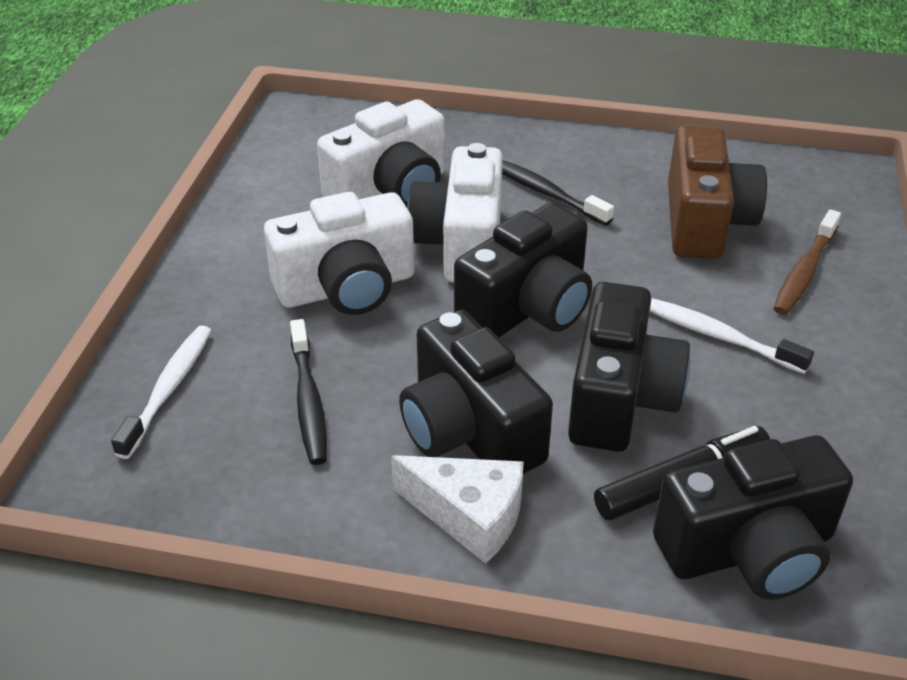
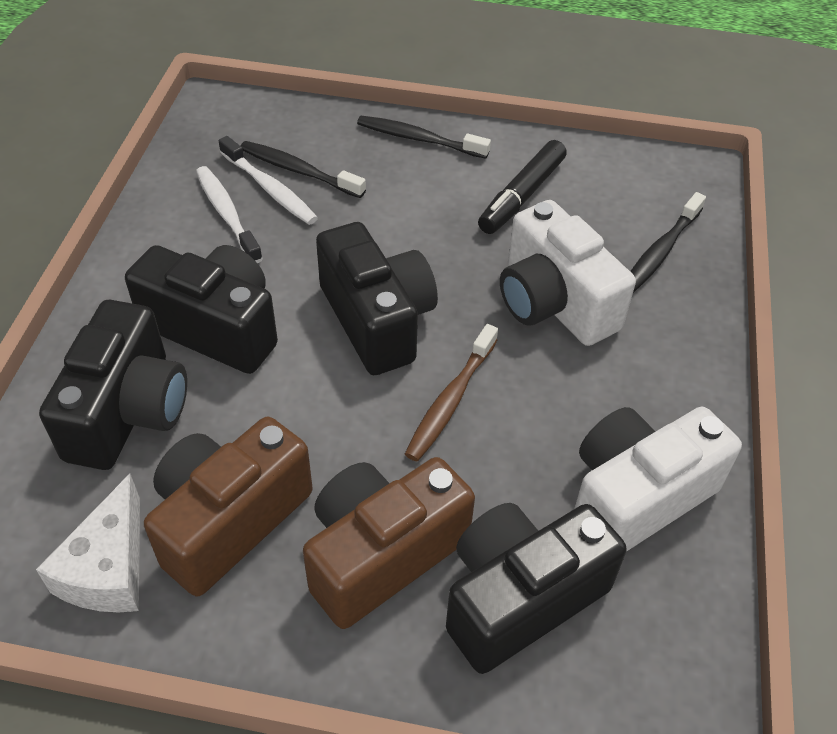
black toothbrush: [290,319,327,465] [502,160,614,226] = 2 -> [241,141,366,198] [357,116,491,159] [630,192,706,293] = 3
brown camera: [668,125,767,259] = 1 -> [144,417,313,596] [303,457,475,629] = 2
white camera: [264,192,414,315] [317,99,445,207] [407,143,503,282] = 3 -> [500,200,636,346] [574,407,742,552] = 2

